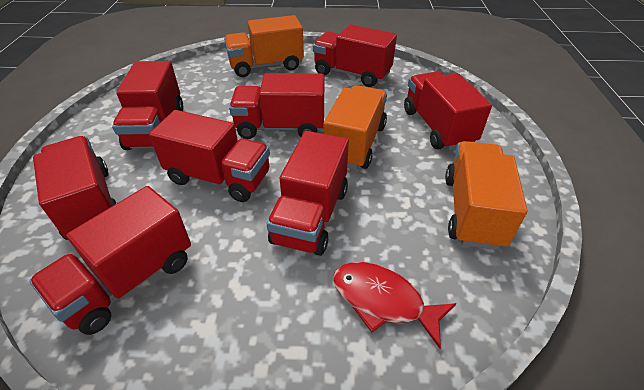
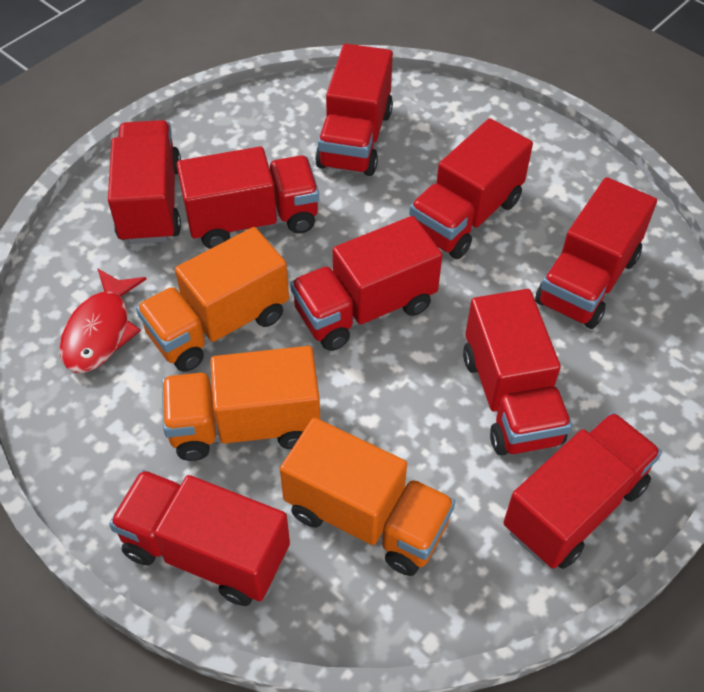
red truck: [29,186,191,335] [33,136,117,240] [112,61,183,150] [149,110,270,202] [229,73,324,139] [266,131,349,256] [313,24,397,87] [404,71,492,150] = 8 -> [108,120,181,244] [109,470,290,606] [177,147,319,249] [290,216,442,351] [315,44,393,176] [409,118,533,259] [463,289,572,455] [503,412,662,569] [535,177,657,329] = 9

